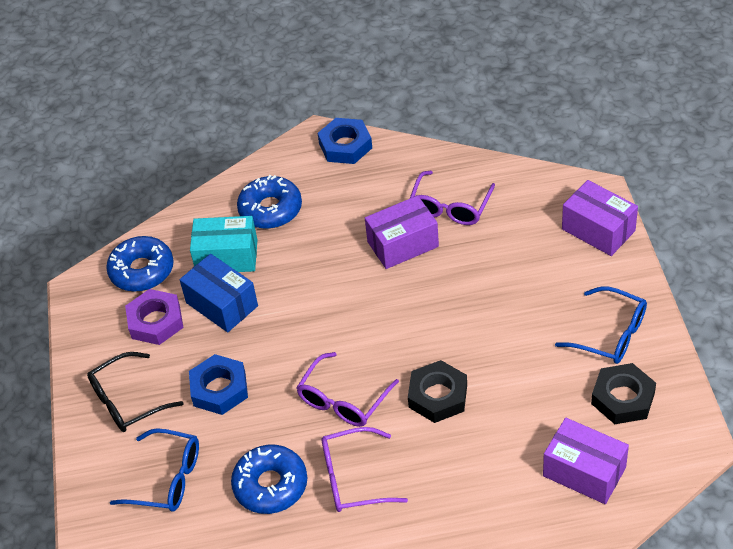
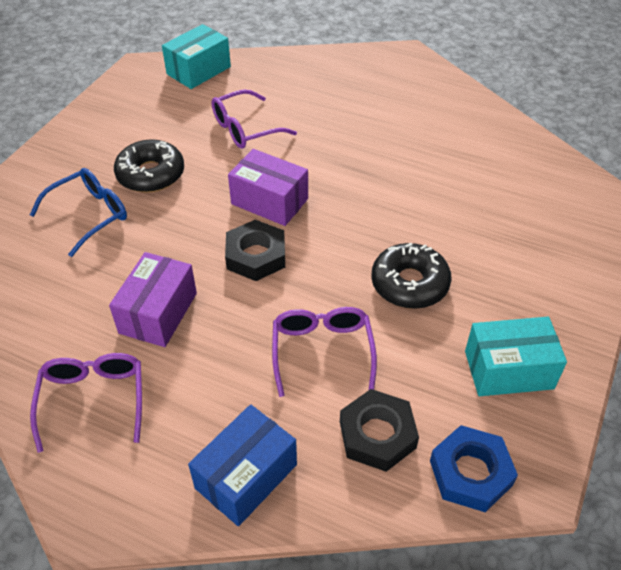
black donut: none = 0 -> [114,139,184,193] [371,243,451,309] = 2
black glasses: [87,352,184,432] = 1 -> none = 0
blue donut: [106,236,174,292] [231,445,307,514] [237,175,302,229] = 3 -> none = 0
blue glasses: [110,428,199,512] [555,286,647,364] = 2 -> [30,168,127,257] = 1
blue nut: [189,354,248,415] [318,118,372,164] = 2 -> [430,425,518,513] = 1
purple box: [365,195,439,269] [543,418,629,504] [562,180,638,256] = 3 -> [109,252,197,347] [228,149,308,226] = 2
purple nut: [125,289,184,345] = 1 -> none = 0
turquoise box: [190,216,257,272] = 1 -> [162,24,231,89] [465,317,567,396] = 2

